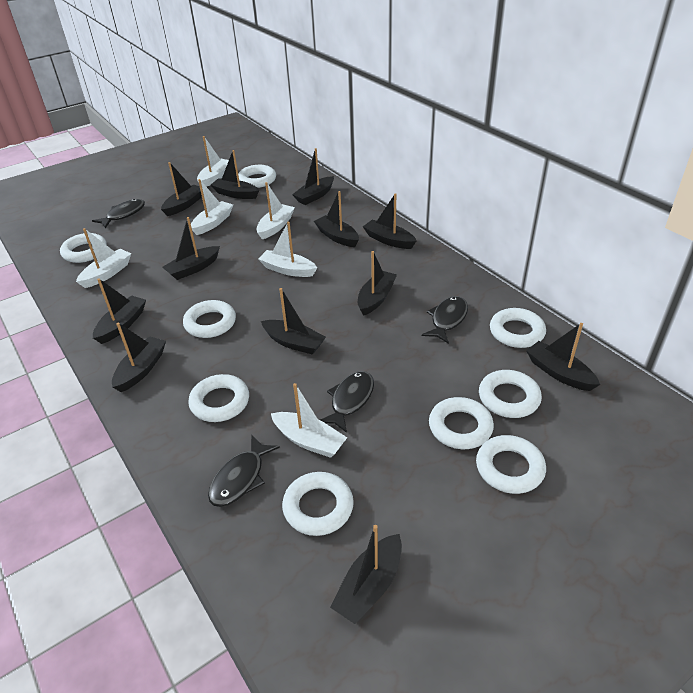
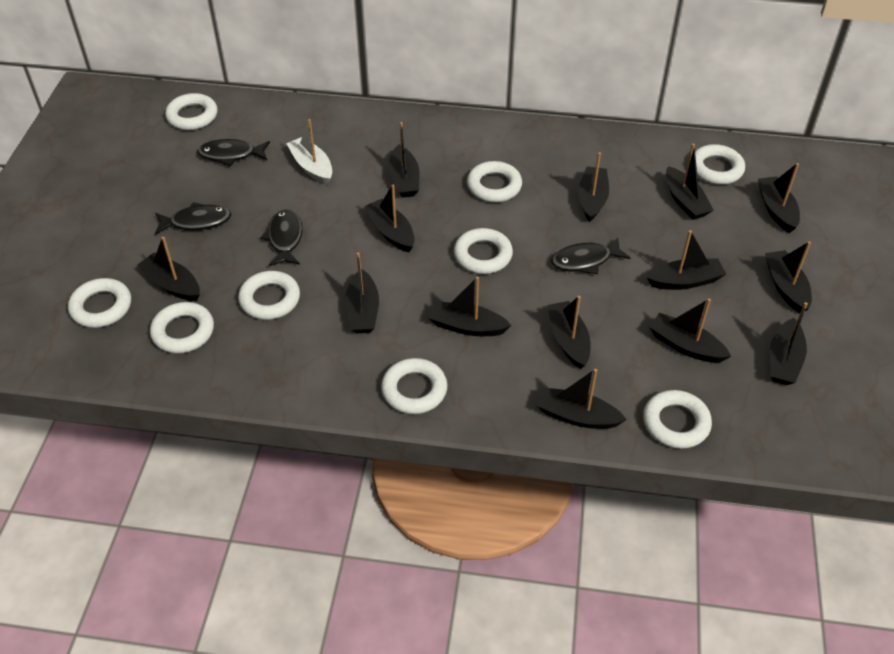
black boat: [93,278,146,344] [112,323,166,392] [161,162,202,216] [162,217,220,280] [211,150,259,199] [261,288,326,355] [292,148,334,205] [314,191,359,247] [330,525,402,624] [358,251,397,316] [363,193,416,249] [526,323,600,391] = 12 -> [137,237,200,301] [345,252,379,333] [364,185,414,252] [389,122,419,198] [428,277,511,336] [537,369,627,429] [547,296,591,369] [578,152,609,222] [646,230,726,290] [649,299,731,363] [666,144,714,220] [758,163,800,233] [765,241,812,313] [770,302,808,385] = 14
white boat: [76,228,131,288] [191,179,233,235] [197,136,229,187] [256,182,295,239] [258,222,317,277] [271,383,347,458] = 6 -> [286,119,332,185] = 1

